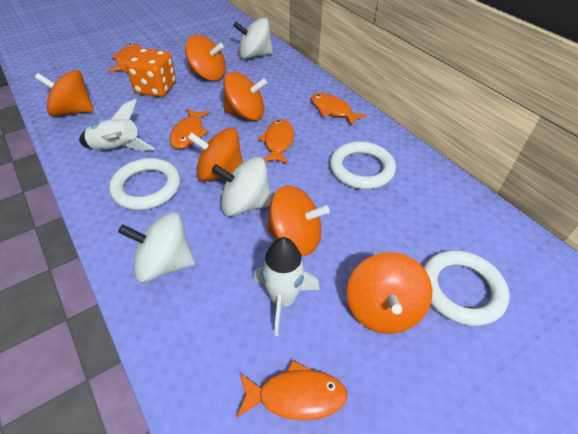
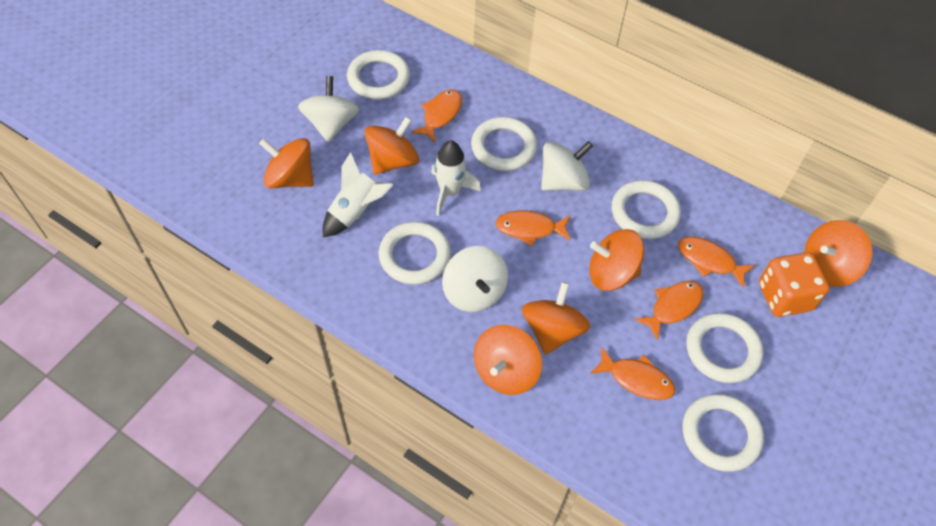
white ring: [109,158,180,210] [330,141,396,189] [423,250,510,326] = 3 -> [347,50,410,99] [379,221,451,285] [471,117,537,171] [612,180,681,239] [682,394,764,472] [686,313,764,383] = 6

